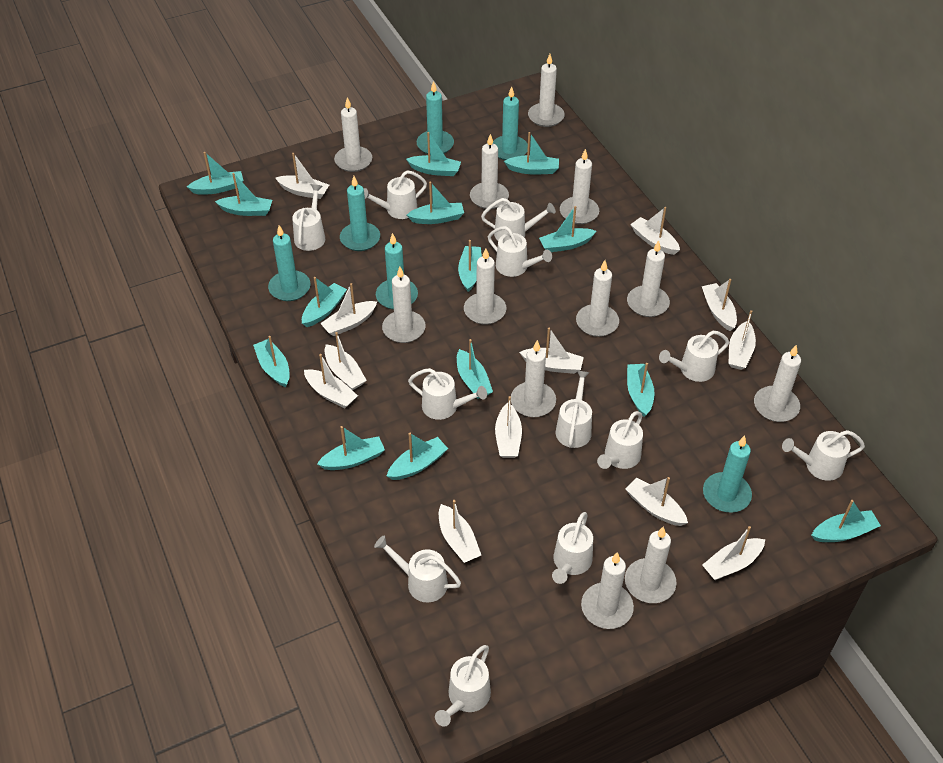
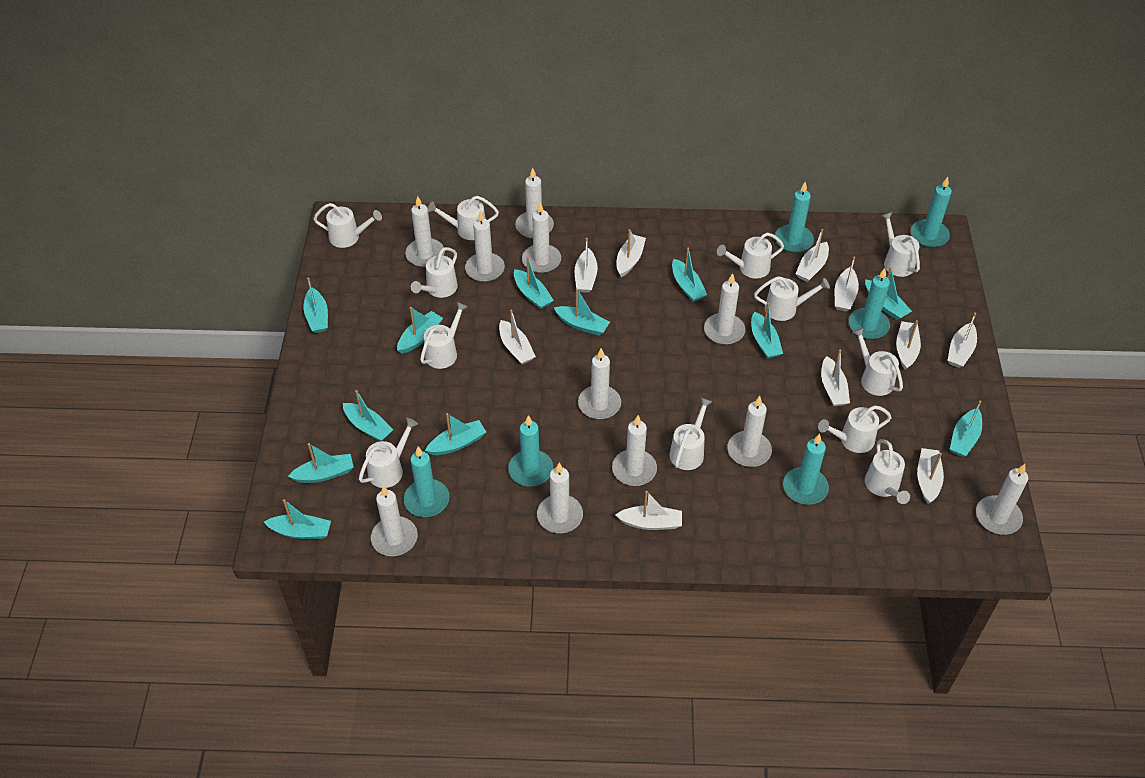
turquoise boat: [187,152,244,195] [215,173,272,216] [253,336,290,387] [302,277,347,327] [317,426,385,470] [387,433,448,480] [406,132,461,176] [407,182,464,224] [457,339,493,399] [458,240,482,292] [504,132,559,175] [539,206,596,252] [627,363,655,417] [811,500,881,542] = 14 -> [264,499,331,539] [288,443,354,483] [303,278,328,333] [343,390,393,441] [397,307,443,354] [425,413,486,455] [514,256,554,309] [554,289,610,335] [672,247,707,302] [751,303,783,359] [865,267,912,320] [950,400,982,457] = 12
white boat: [276,153,329,199] [304,354,358,408] [320,283,377,336] [324,332,367,390] [439,500,481,563] [495,396,522,458] [519,327,584,374] [625,477,688,526] [630,207,680,255] [702,279,737,331] [702,526,765,580] [728,310,756,370] = 12 -> [499,310,536,364] [575,238,598,293] [616,491,682,530] [617,229,646,277] [796,229,829,282] [821,350,850,406] [835,257,859,312] [896,320,921,370] [917,448,944,504] [947,313,977,368] = 10
white candle: [334,97,372,172] [382,267,426,343] [464,248,506,325] [470,134,509,209] [511,340,556,417] [528,54,565,127] [560,149,599,224] [576,260,619,337] [581,552,634,629] [625,526,677,603] [627,240,670,317] [754,345,801,422] = 12 -> [371,485,418,556] [405,196,445,267] [465,210,505,282] [515,168,554,239] [522,202,561,273] [537,463,583,533] [578,348,621,419] [612,415,657,486] [704,273,745,345] [727,396,772,467] [976,464,1028,535] = 11

